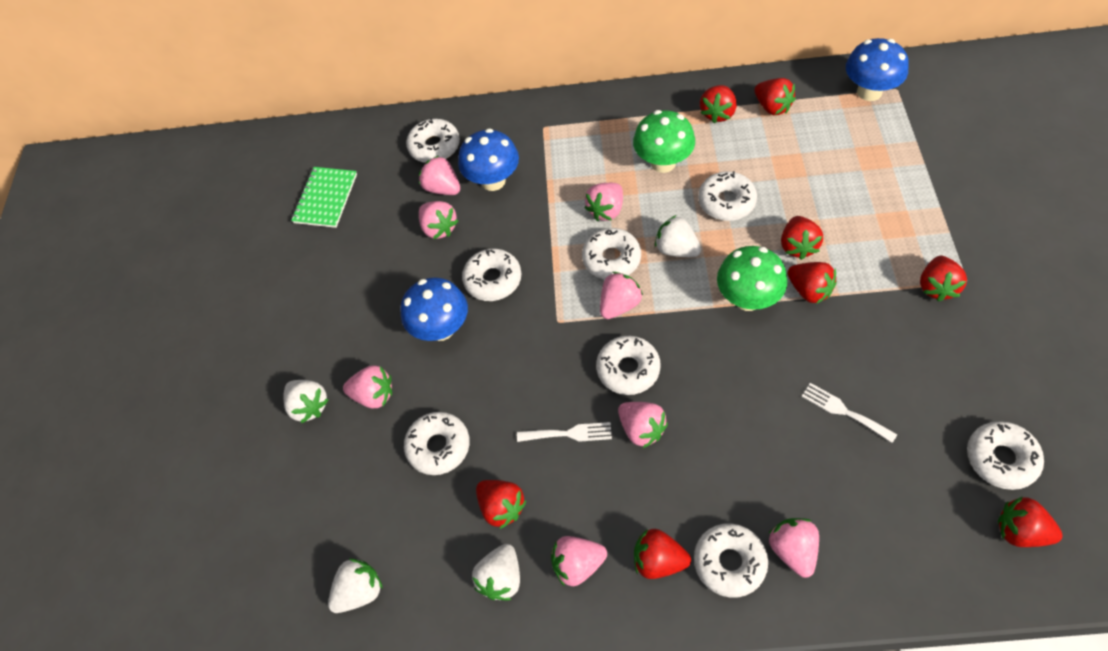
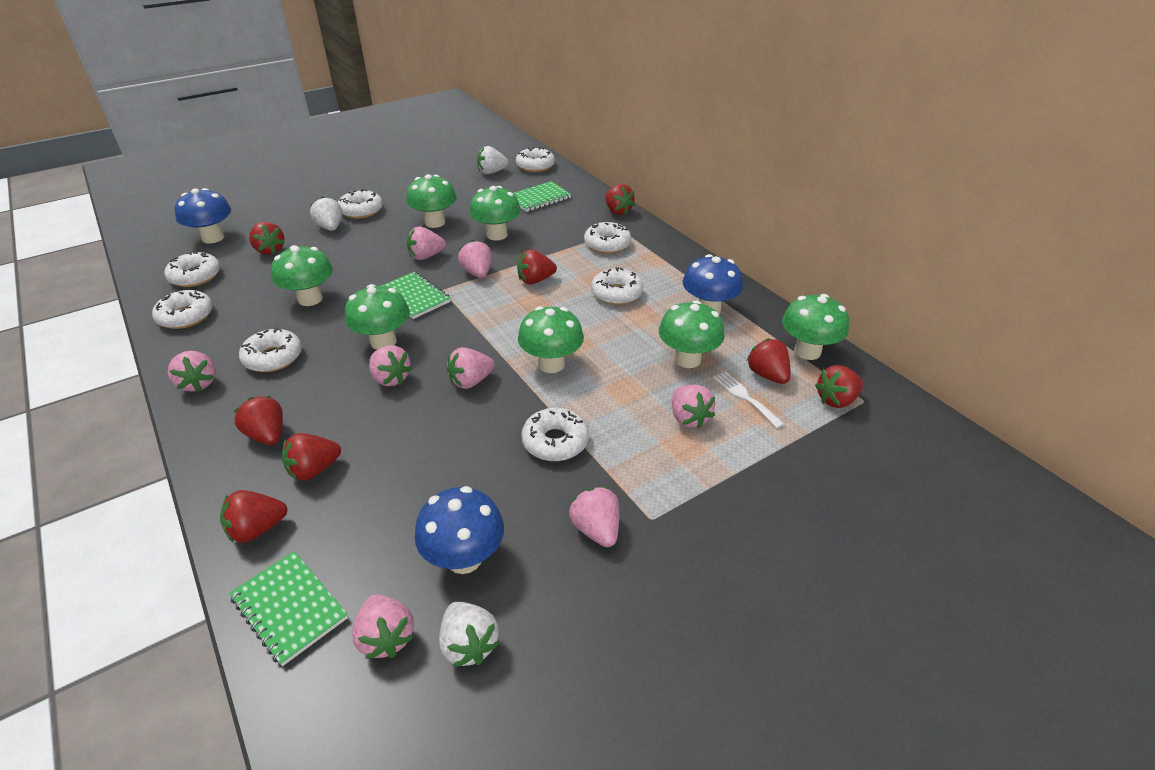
green mushroom: [633,110,695,173] [717,246,787,311] = 2 -> [271,245,333,306] [345,284,410,349] [406,174,457,228] [469,186,521,241] [518,306,584,373] [659,300,725,368] [782,294,849,360] = 7
green notebook: [291,167,357,228] = 1 -> [229,551,348,666] [381,272,451,319] [513,181,571,212] = 3
white fork: [517,422,612,442] [801,383,897,443] = 2 -> [713,372,784,428] = 1
white strawberry: [283,380,329,423] [328,558,383,613] [472,544,520,600] [655,215,701,257] = 4 -> [310,197,342,231] [439,602,500,667] [477,146,509,174] = 3

